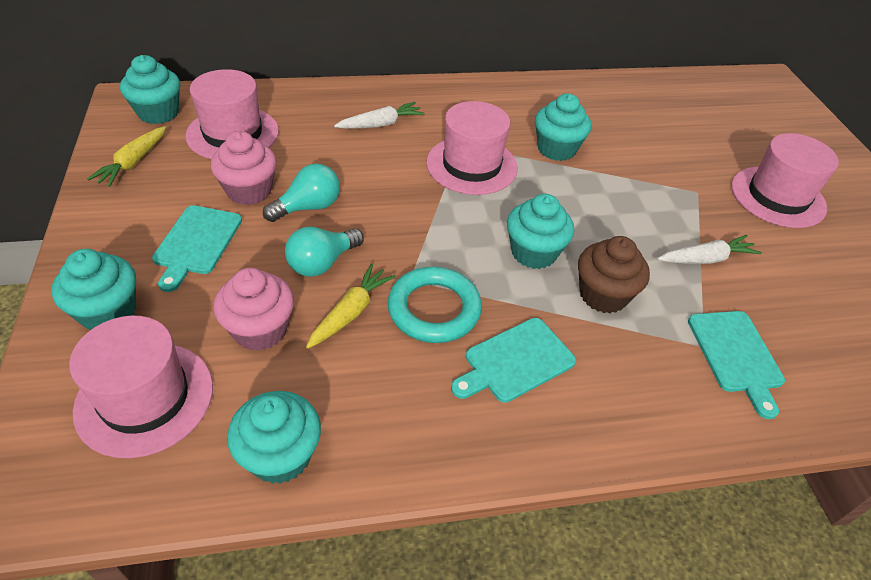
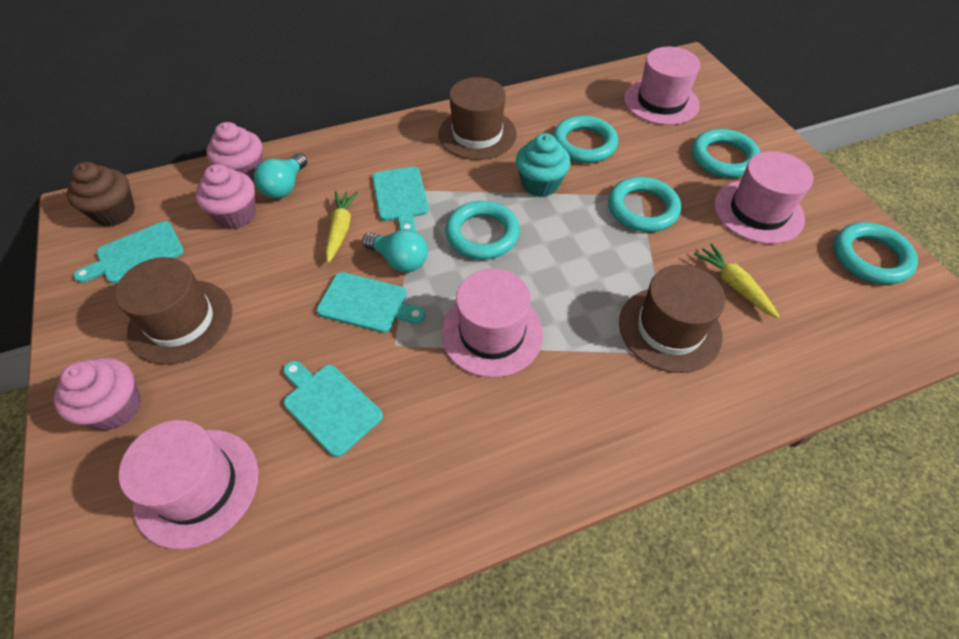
brown hat: none = 0 -> [115,257,232,365] [438,77,517,160] [619,265,725,373] = 3
pink cupcake: [211,131,277,205] [213,268,294,351] = 2 -> [54,357,141,430] [195,164,256,229] [206,122,263,182] = 3
turquoise cupcake: [51,249,136,330] [120,55,180,124] [227,391,321,484] [507,194,574,269] [535,93,591,161] = 5 -> [516,133,571,197] = 1
turquoise cutting board: [152,205,242,292] [451,318,576,403] [688,311,785,419] = 3 -> [74,221,184,283] [283,361,383,457] [316,272,425,333] [373,167,429,231] = 4
turquoise ring: [387,267,482,343] = 1 -> [445,201,520,259] [553,116,618,163] [608,177,681,232] [692,129,761,178] [833,223,918,284] = 5
white carrot: [334,102,425,129] [657,235,762,264] = 2 -> none = 0

